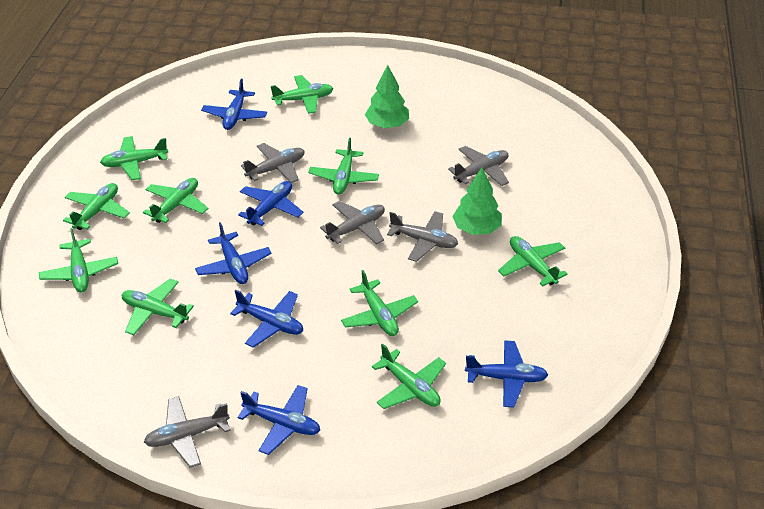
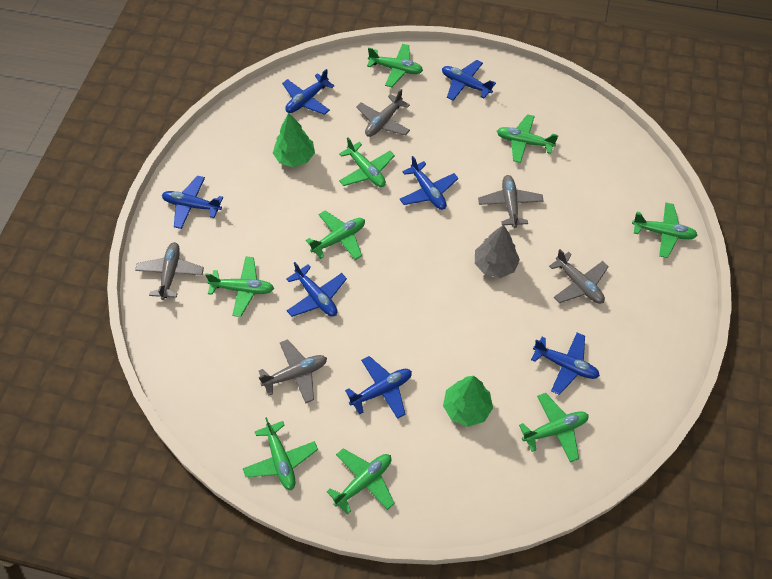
blue plane: [195,222,272,284] [201,78,267,130] [230,290,303,348] [237,385,320,455] [238,181,304,226] [465,340,548,408] = 6 -> [162,176,223,229] [282,69,335,115] [286,262,347,317] [345,356,412,419] [400,156,458,210] [442,60,496,101] [531,333,600,395] = 7
green plane: [39,228,118,292] [63,183,130,230] [100,136,168,180] [122,279,194,335] [143,178,208,223] [271,75,334,114] [308,138,379,195] [341,270,418,336] [372,344,446,409] [498,236,568,286] = 10 -> [205,257,274,317] [243,417,318,490] [306,211,365,260] [327,448,395,514] [339,137,395,187] [367,44,423,87] [497,114,558,163] [519,393,589,462] [632,203,698,258] = 9
grey tree: none = 0 -> [475,225,520,278] = 1

